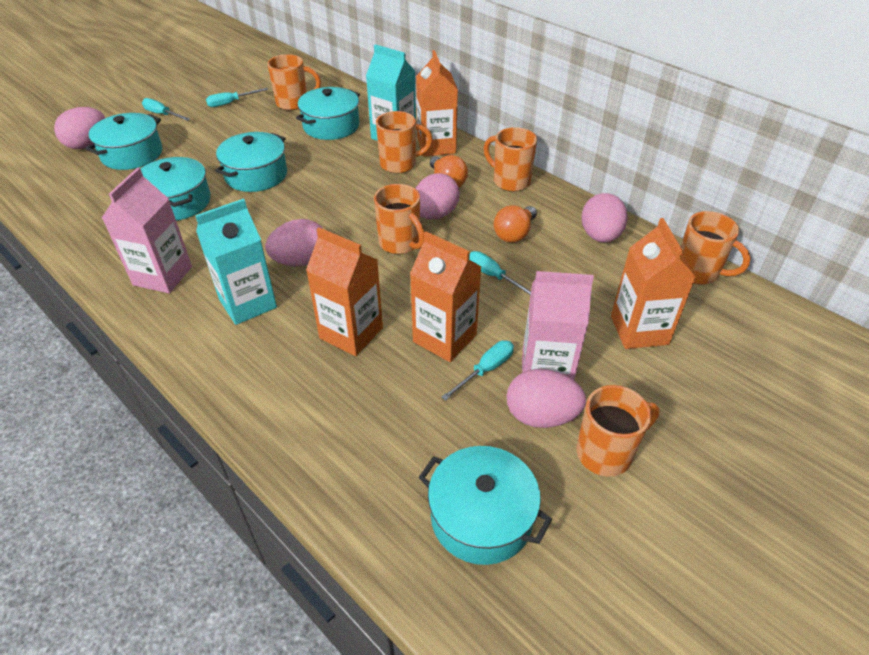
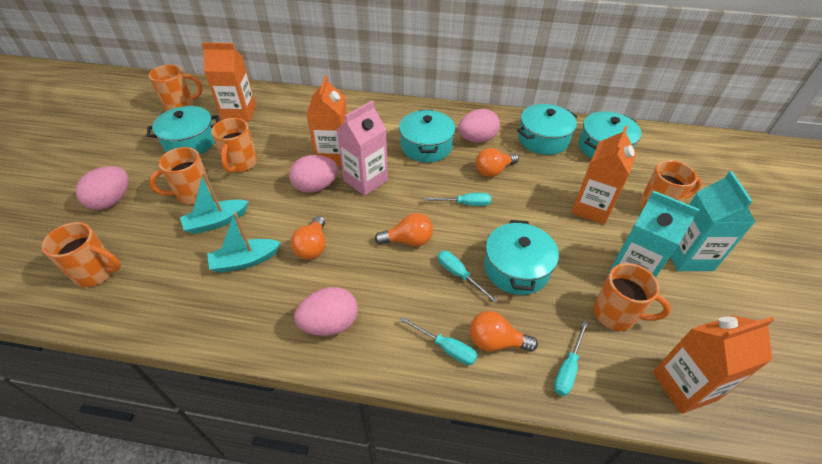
orange light bulb: [430,155,468,187] [494,205,537,243] = 2 -> [291,216,326,260] [375,213,433,246] [470,311,538,352] [476,148,519,177] = 4
pink carton: [102,167,192,293] [522,271,594,380] = 2 -> [336,101,388,196] = 1
pink egg: [54,107,105,149] [265,219,323,266] [415,173,460,220] [507,369,586,428] [581,193,628,243] = 5 -> [75,166,129,210] [289,155,338,193] [294,287,358,336] [458,109,500,143] = 4
turquoise boat: none = 0 -> [180,172,249,234] [207,212,281,273] = 2

